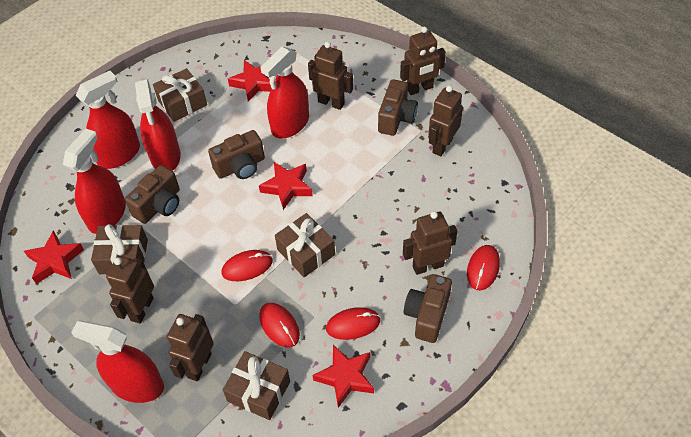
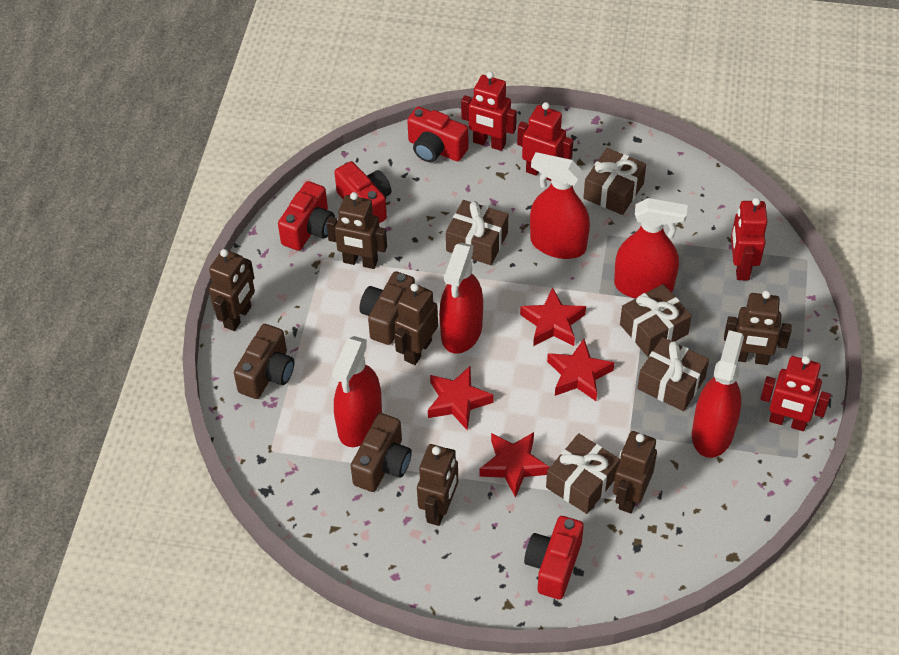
brown camera: [125,165,180,224] [208,130,265,179] [378,79,418,136] [404,274,452,343] = 4 -> [234,324,294,399] [351,413,412,492] [360,271,415,345] = 3
brown gift: [91,224,148,274] [153,68,207,122] [223,351,290,420] [275,213,335,277] = 4 -> [446,200,508,265] [546,433,620,514] [583,148,646,215] [620,284,692,356] [637,337,709,411] = 5
red camera: none = 0 -> [278,181,335,251] [334,161,391,223] [407,106,468,162] [524,516,584,599] = 4
red mouse: [221,250,273,281] [259,303,300,347] [326,307,380,340] [467,245,500,291] = 4 -> none = 0
red robot: none = 0 -> [461,71,517,151] [517,102,573,181] [731,198,767,280] [760,356,831,431] = 4

